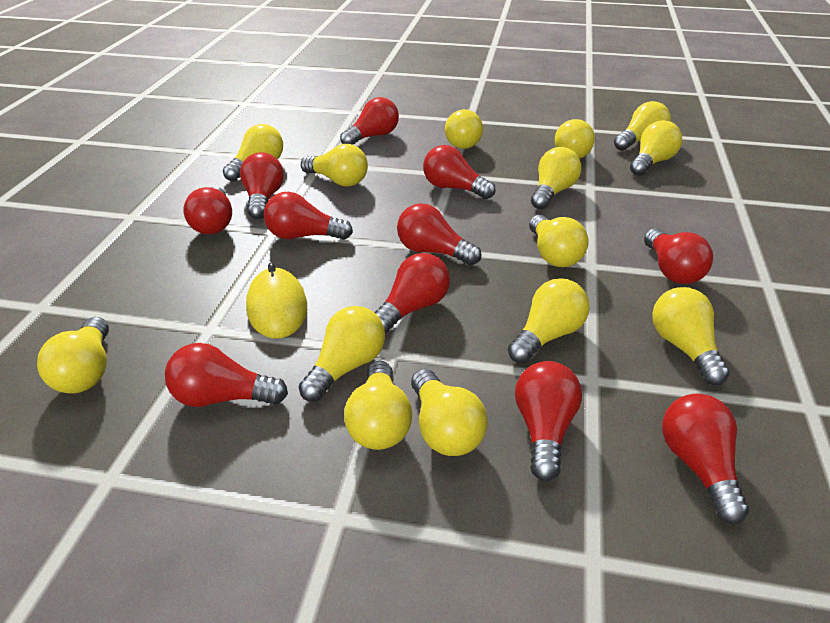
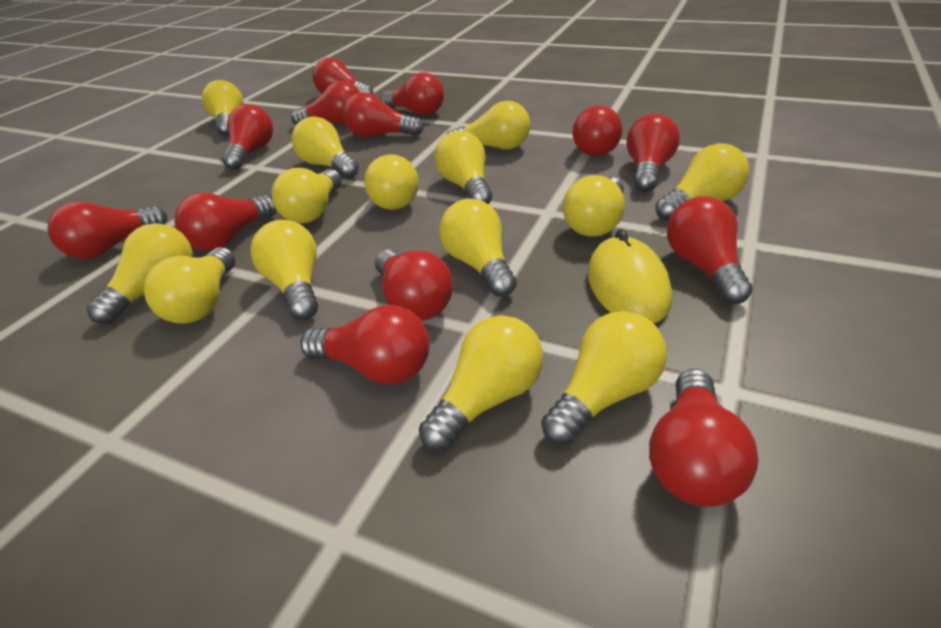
red light bulb: [165,343,288,407] [183,187,232,234] [240,152,284,219] [264,192,353,240] [340,97,399,145] [375,253,450,333] [397,203,481,265] [423,145,496,199] [515,361,582,481] [644,228,713,284] [662,394,749,524] = 11 -> [47,201,167,259] [174,192,276,251] [222,104,273,170] [291,81,361,125] [301,305,430,384] [313,58,373,94] [343,92,424,137] [375,250,453,321] [381,72,444,116] [572,105,623,156] [626,114,680,192] [649,369,759,507] [667,196,753,304] = 13

